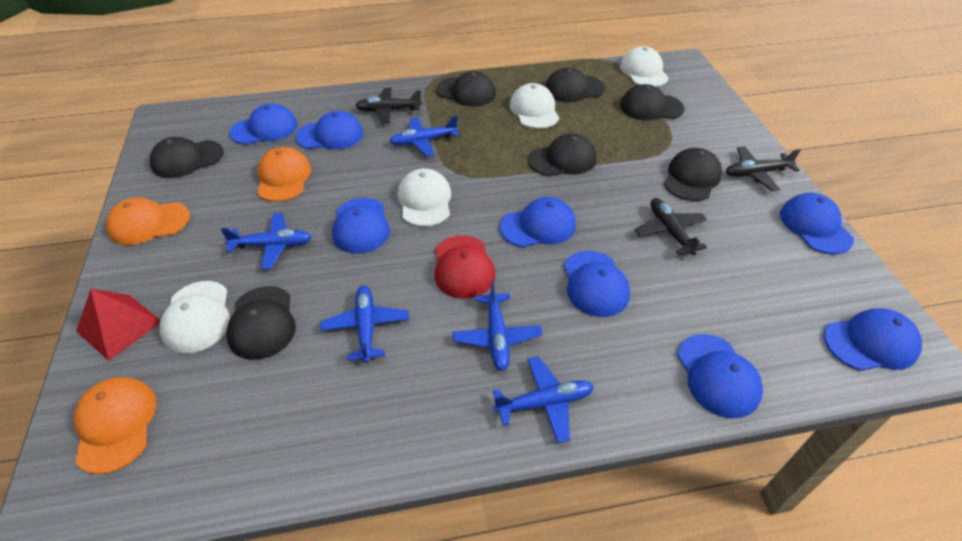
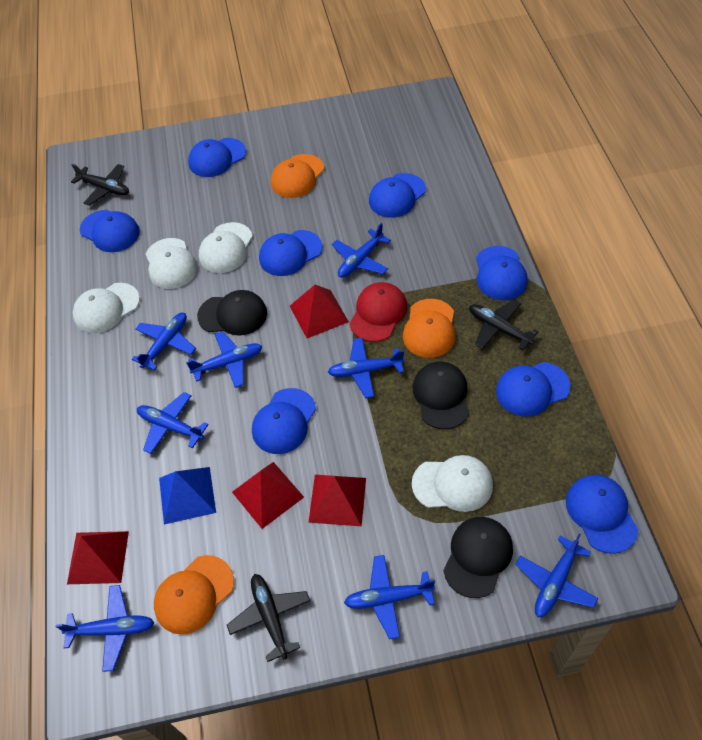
black cap: [150,137,224,178] [226,286,296,360] [436,71,496,107] [528,134,596,176] [545,67,605,102] [620,84,684,121] [664,148,722,201] = 7 -> [197,290,267,336] [413,361,469,429] [443,517,513,598] = 3
blue plane: [220,213,312,270] [320,285,409,363] [389,116,459,157] [453,281,543,371] [493,356,594,443] = 5 -> [56,585,154,672] [132,313,196,370] [137,392,209,454] [186,331,262,388] [328,338,404,398] [332,223,391,278] [344,555,435,639] [515,534,598,617] = 8
blue pyramid: none = 0 -> [159,467,216,524] = 1
red pyramid: [76,289,160,361] = 1 -> [67,531,129,584] [232,462,304,529] [290,285,349,338] [308,475,366,526] = 4

